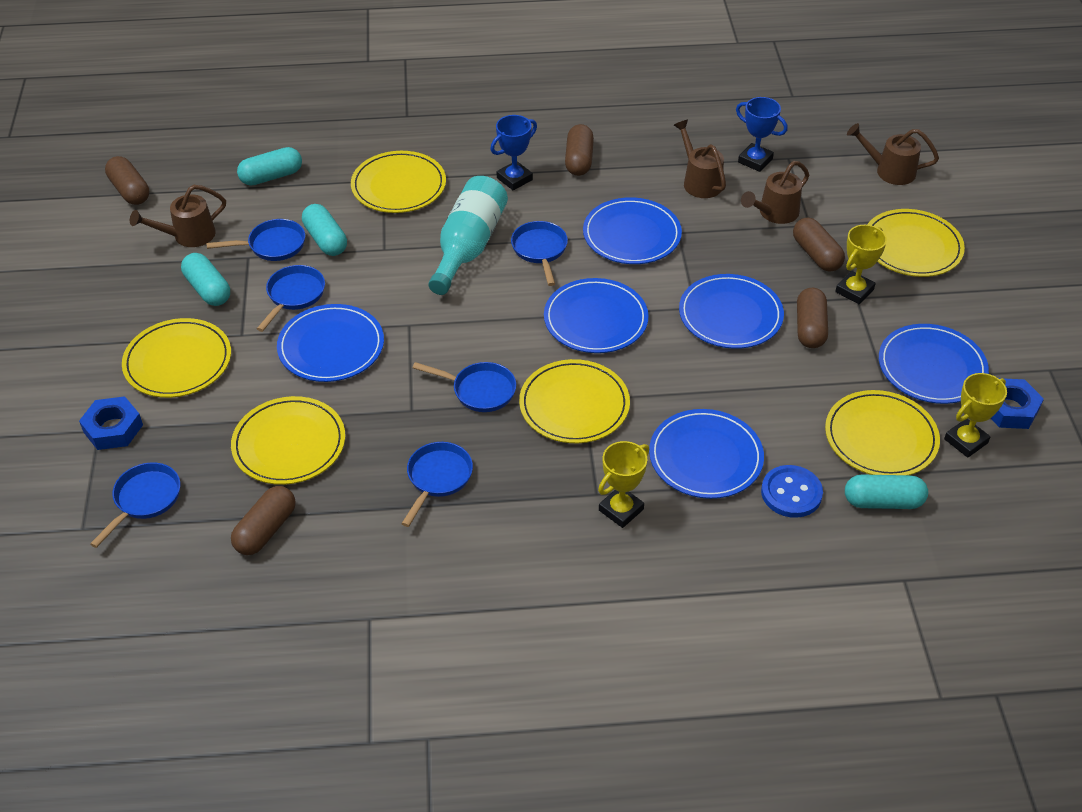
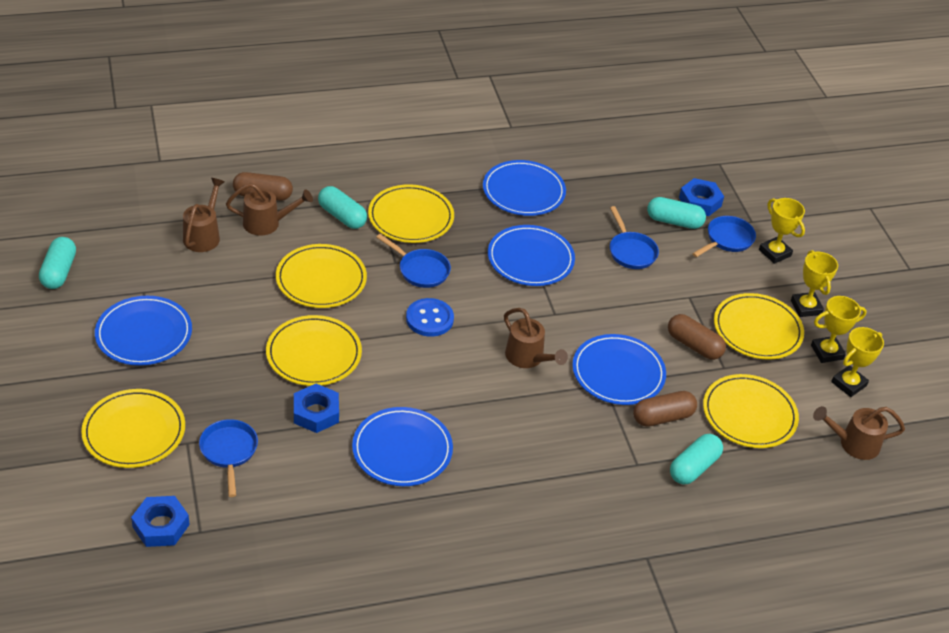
blue nut: [79,396,143,450] [991,378,1044,429] = 2 -> [131,496,190,547] [294,384,339,433] [679,178,724,216] = 3
blue pan: [90,462,180,548] [206,219,305,261] [257,265,325,332] [401,442,473,527] [413,362,516,412] [511,221,568,286] = 6 -> [199,419,258,497] [376,234,451,288] [610,206,659,269] [692,216,756,257] = 4
blue plate: [277,304,384,382] [544,278,649,353] [583,197,682,264] [649,409,764,499] [679,274,784,349] [879,324,989,404] = 6 -> [95,296,192,366] [352,407,453,486] [483,160,566,216] [488,225,575,286] [572,334,666,405] = 5
blue trophy: [490,115,537,190] [736,97,787,172] = 2 -> none = 0
brown capsule: [105,156,149,205] [231,486,296,555] [565,124,594,176] [793,217,845,272] [797,288,828,348] = 5 -> [233,172,293,201] [633,391,697,427] [668,314,726,360] = 3
turquoise bottle: [428,176,508,295] = 1 -> none = 0
yellow trophy: [598,441,649,528] [835,225,887,304] [944,373,1007,458] = 3 -> [759,198,805,264] [791,250,838,317] [811,296,867,363] [831,327,884,397] = 4

